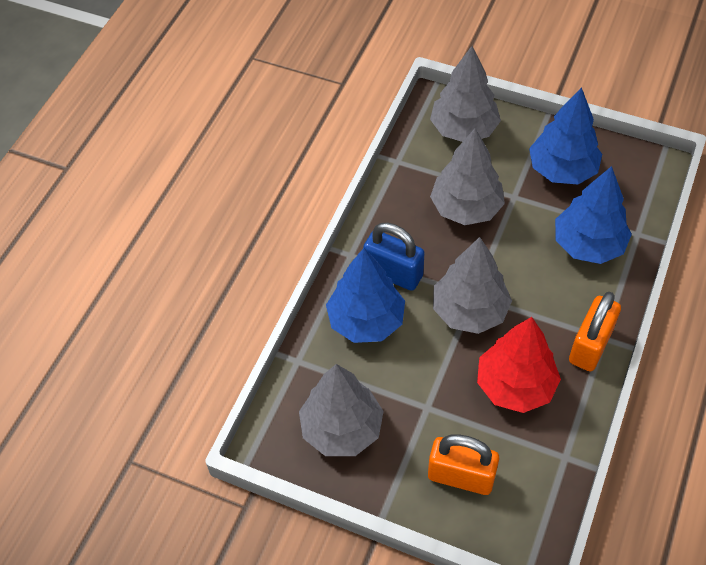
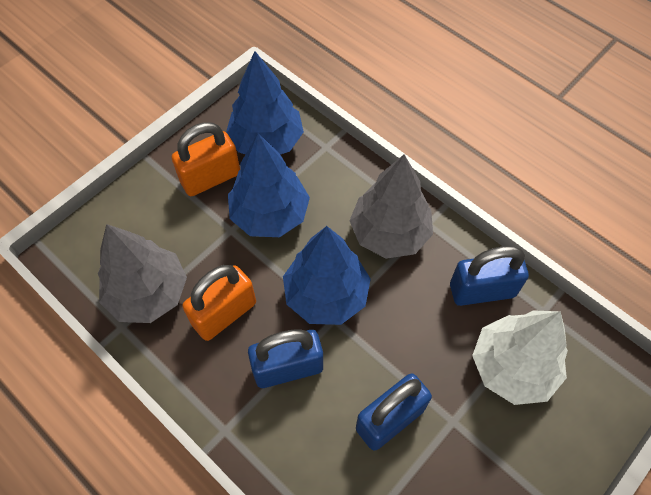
blue padlock: [363,223,425,291] = 1 -> [248,330,323,388] [356,374,432,451] [450,246,529,306] = 3
grey tree: [299,364,384,456] [430,46,501,142] [430,128,505,225] [433,237,512,334] = 4 -> [98,224,187,323] [349,155,433,259] = 2
red tree: [477,317,561,413] = 1 -> none = 0
white tree: none = 0 -> [472,310,568,405] = 1

